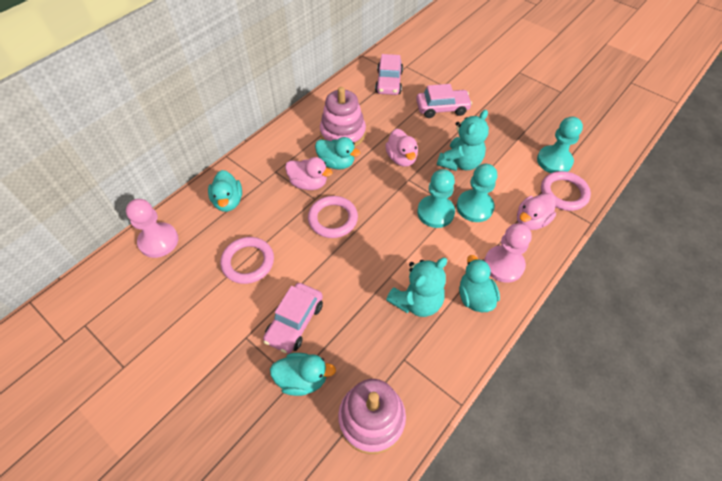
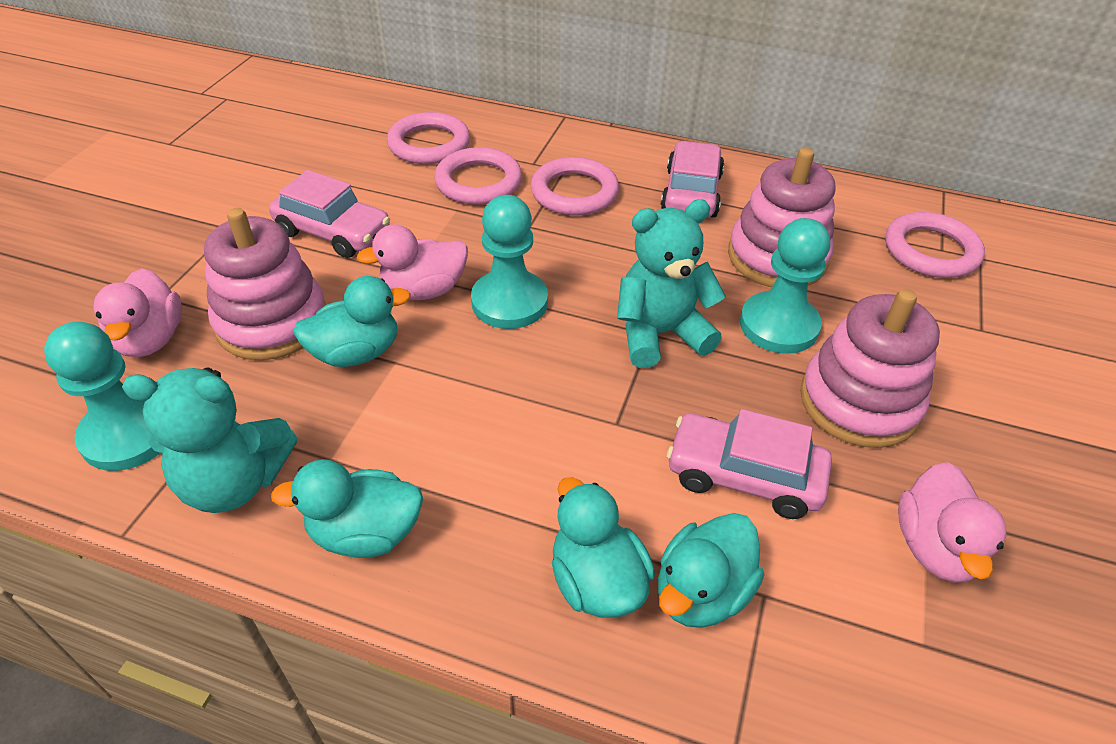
pink pawn: [126,199,178,258] [484,223,532,283] = 2 -> none = 0
pink ring: [220,237,274,284] [308,196,358,238] [541,171,591,211] = 3 -> [387,112,470,164] [434,147,522,205] [531,157,619,215] [885,212,985,278] = 4
pink stacking toy: [320,87,366,147] [338,379,406,454] = 2 -> [204,208,326,360] [728,148,835,287] [800,289,940,448] = 3

